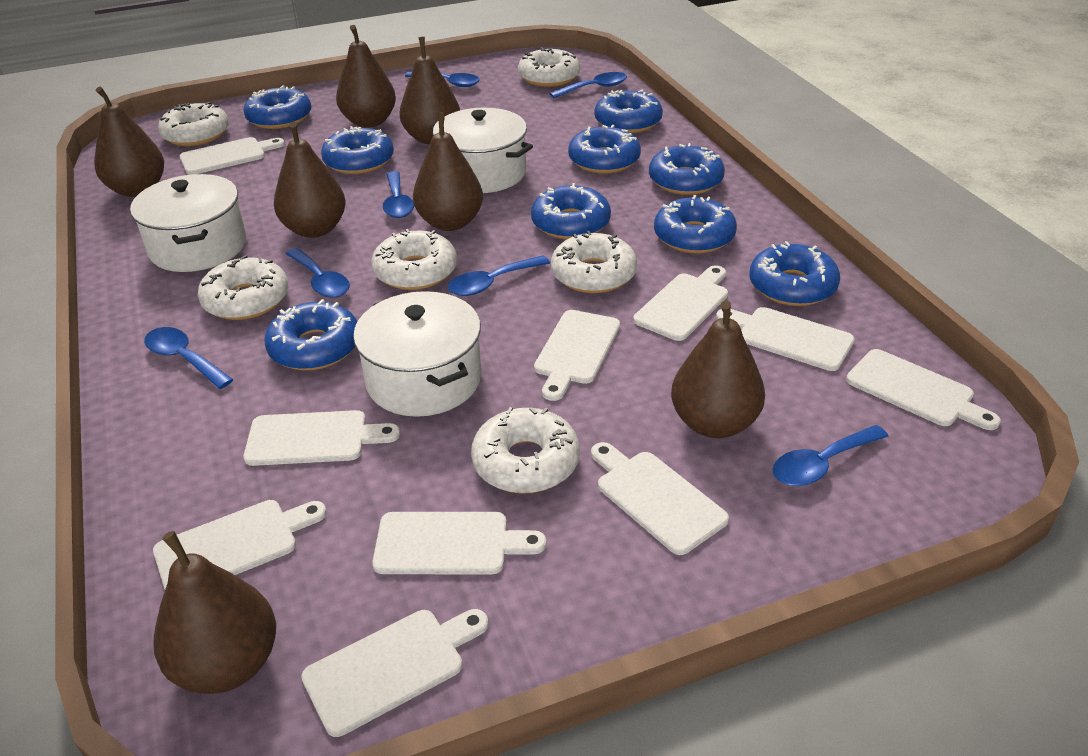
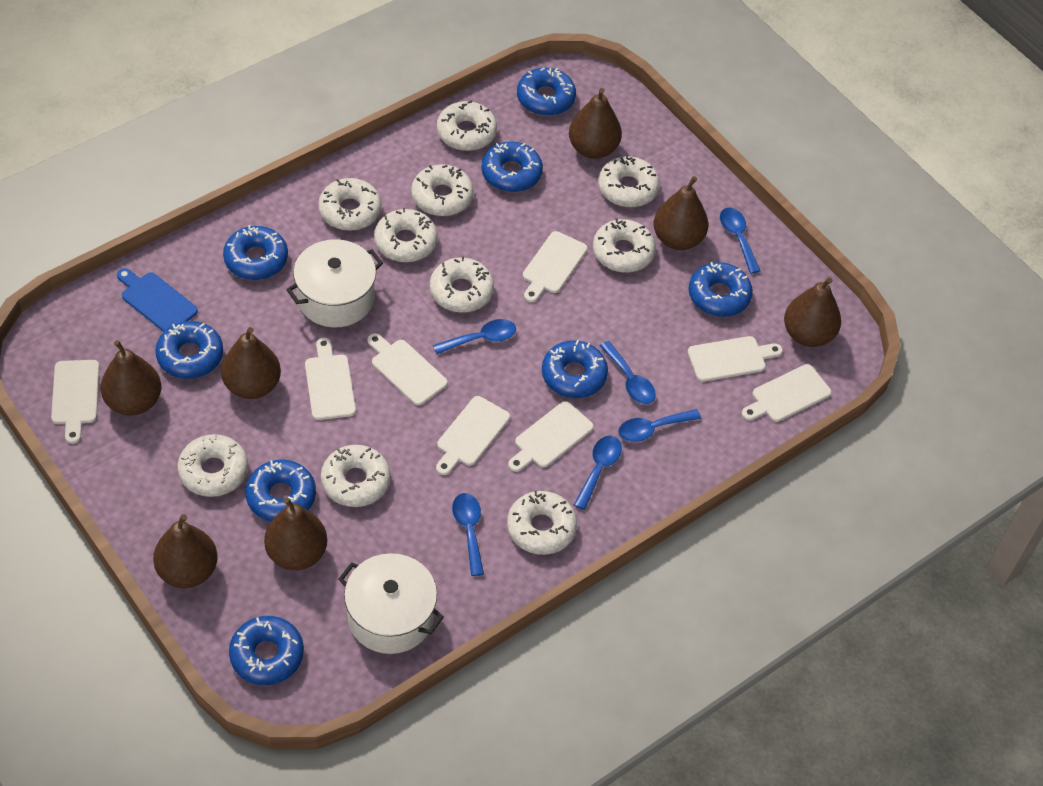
blue cutting board: none = 0 -> [117,268,198,332] = 1
blue donut: [243,85,311,129] [264,299,358,371] [321,126,394,174] [531,183,611,239] [568,125,641,173] [594,90,663,133] [649,143,725,195] [654,195,737,253] [749,241,840,306] = 9 -> [155,321,223,379] [223,225,288,280] [229,616,304,685] [245,459,316,522] [481,141,543,192] [517,68,576,116] [542,340,608,398] [689,262,753,317] = 8
blue spoon: [144,327,234,389] [286,248,350,298] [383,171,414,218] [405,71,480,87] [448,255,550,296] [549,72,627,98] [772,425,889,486] = 7 -> [433,319,516,354] [452,493,484,576] [574,436,622,510] [600,341,656,404] [618,409,701,442] [720,208,760,274] = 6
white cutting board: [153,500,327,589] [179,137,285,175] [243,410,400,466] [301,609,488,737] [372,512,546,575] [534,310,620,401] [591,442,729,555] [633,265,728,341] [716,307,855,371] [846,349,1001,430] = 10 -> [51,360,99,444] [305,338,356,420] [368,333,448,406] [436,396,510,475] [508,401,594,472] [523,231,588,302] [688,336,783,382] [742,364,831,422] = 8
white donut: [158,102,229,146] [198,255,288,320] [371,229,457,290] [471,407,580,494] [518,47,580,87] [551,231,637,293] = 6 -> [177,434,248,497] [318,178,381,231] [321,445,391,507] [374,208,438,262] [411,164,474,216] [430,256,494,312] [437,100,497,151] [507,491,577,555] [593,219,656,273] [598,155,660,207] = 10
white pot: [130,174,246,272] [353,291,482,417] [430,108,533,193] = 3 -> [286,239,383,328] [338,553,444,654] = 2

